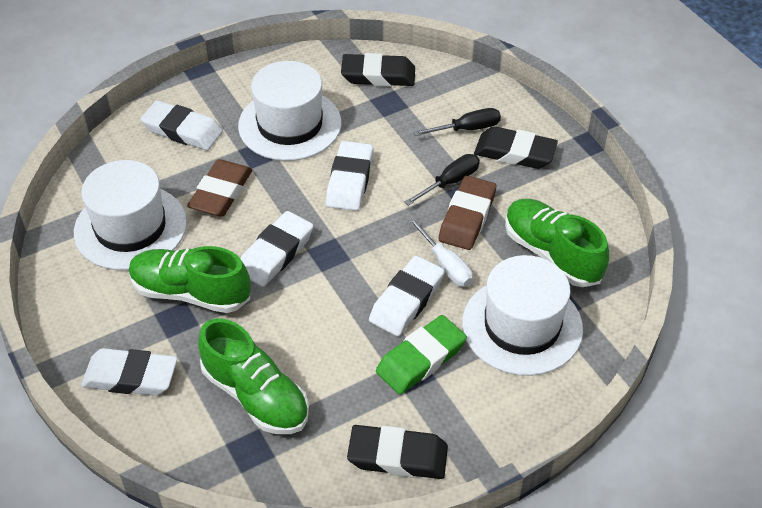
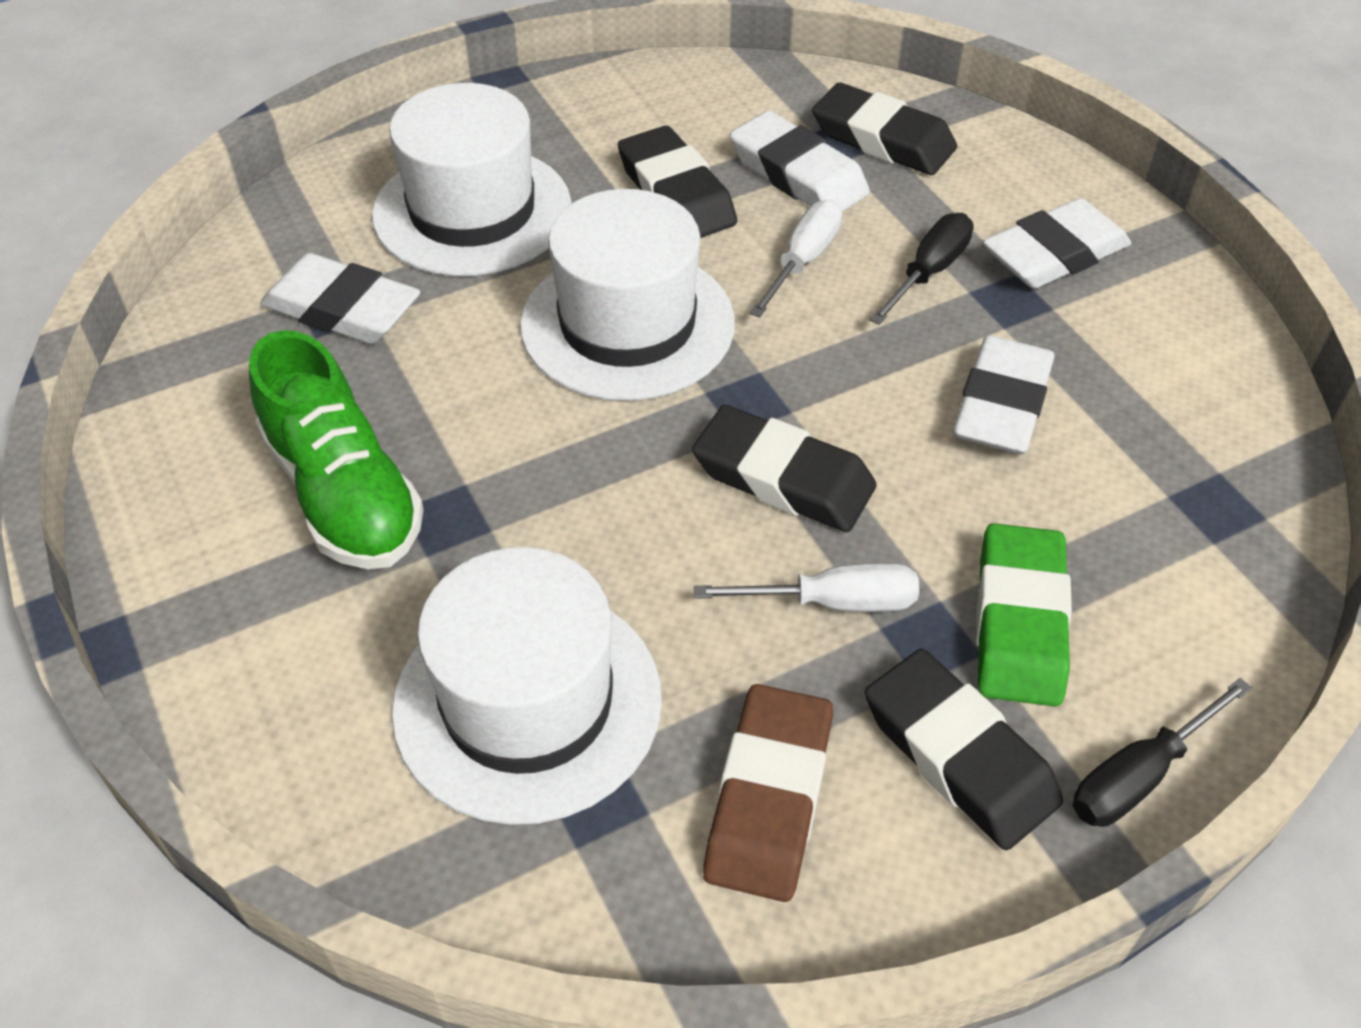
black eraser: [341,53,415,87] [347,425,448,479] [474,126,558,169] = 3 -> [618,126,737,238] [692,405,877,532] [812,82,957,175] [865,649,1063,850] = 4
brown eraser: [187,159,252,217] [439,176,496,250] = 2 -> [703,684,833,902] = 1
green shoe: [129,246,250,313] [198,318,309,434] [505,199,609,287] = 3 -> [249,330,424,569] = 1
white eraser: [81,348,177,396] [141,100,223,150] [240,211,313,287] [326,141,373,211] [369,256,445,336] = 5 -> [260,253,420,344] [730,111,870,212] [953,335,1055,454] [983,198,1131,289] = 4
white screwdriver: [408,217,473,287] = 1 -> [694,563,919,612] [749,200,842,318] = 2

